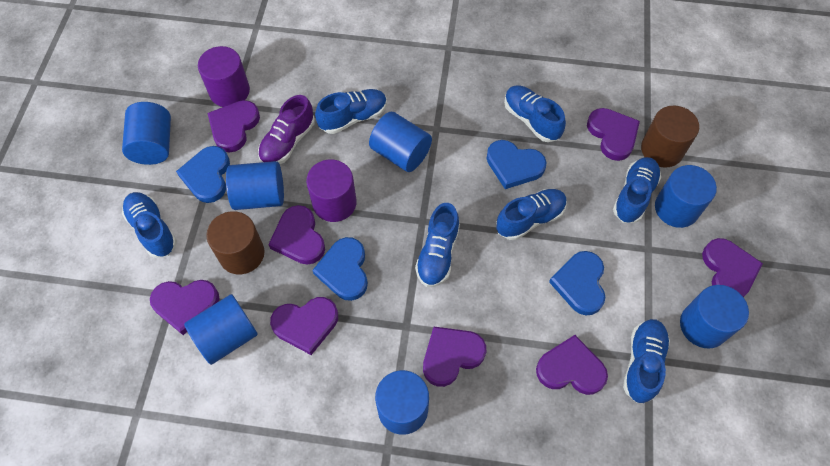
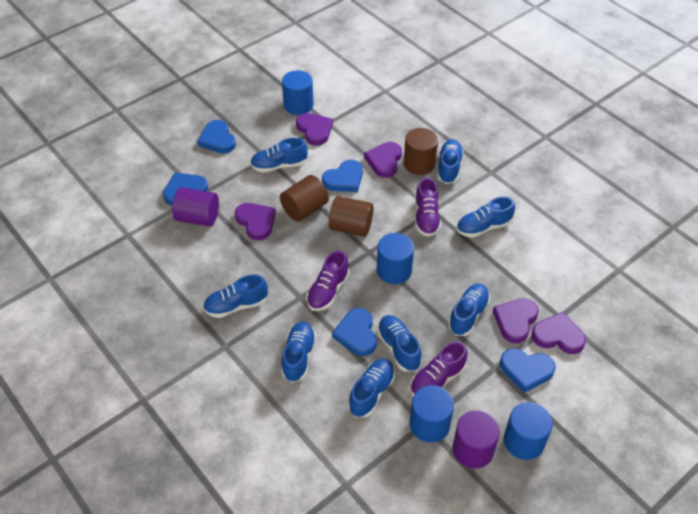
blue cylinder: [122,102,171,165] [184,294,258,365] [226,161,284,210] [369,112,432,172] [375,370,429,435] [655,165,717,228] [680,285,749,349] = 7 -> [282,70,314,115] [377,233,414,284] [410,385,454,443] [504,402,553,460] = 4
blue heart: [176,146,230,203] [312,237,368,301] [486,140,547,189] [549,251,606,315] = 4 -> [163,173,208,206] [197,120,236,153] [322,160,363,192] [332,308,377,356] [500,349,556,393] = 5
blue shoe: [122,192,177,258] [315,89,387,134] [415,203,460,287] [496,189,567,240] [504,86,566,142] [613,157,661,223] [623,319,670,403] = 7 -> [203,275,268,318] [250,138,308,173] [281,322,316,383] [348,358,395,418] [377,315,422,372] [437,140,464,184] [448,284,490,336] [457,196,515,238] = 8
brown cylinder: [206,211,265,274] [641,106,699,168] = 2 -> [280,175,329,222] [329,196,373,237] [404,128,438,175] = 3
purple heart: [150,280,219,335] [207,100,260,152] [268,205,325,265] [270,297,338,355] [423,327,486,387] [536,335,608,395] [587,108,640,161] [702,238,763,297] = 8 -> [235,203,276,240] [296,113,333,146] [364,142,402,178] [493,298,539,343] [532,312,586,354] = 5
purple shoe: [258,95,315,164] = 1 -> [306,250,349,311] [410,341,468,396] [415,178,441,237] = 3

